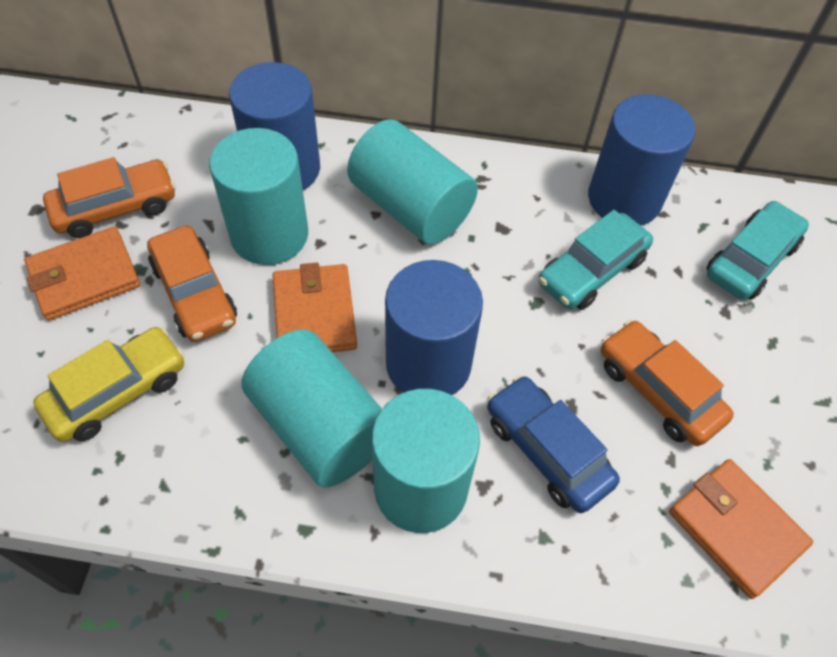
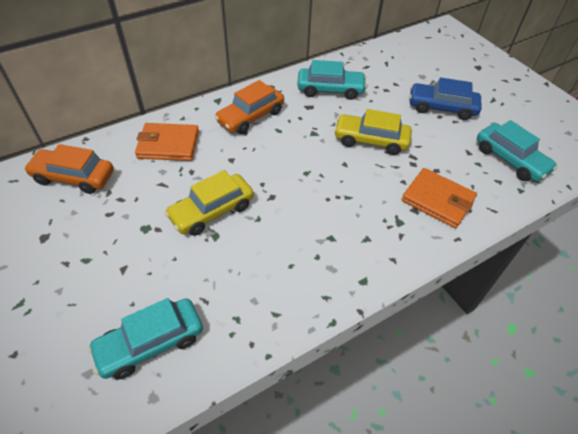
blue cylinder: [229,62,320,190] [385,260,483,395] [588,94,695,226] = 3 -> none = 0
orange car: [43,157,176,238] [147,226,237,342] [601,320,734,446] = 3 -> [24,144,114,194] [215,80,284,134] = 2
orange wallet: [25,227,140,321] [272,263,357,352] [669,459,813,599] = 3 -> [135,123,199,161] [401,168,477,228] = 2
turquoise car: [538,210,653,310] [707,201,809,300] = 2 -> [88,298,203,380] [297,60,367,100] [477,120,557,182] = 3
turquoise cylinder: [209,128,308,265] [241,329,382,488] [347,119,478,245] [372,389,480,533] = 4 -> none = 0
yellow car: [33,327,185,442] = 1 -> [165,170,254,236] [334,109,412,155] = 2

